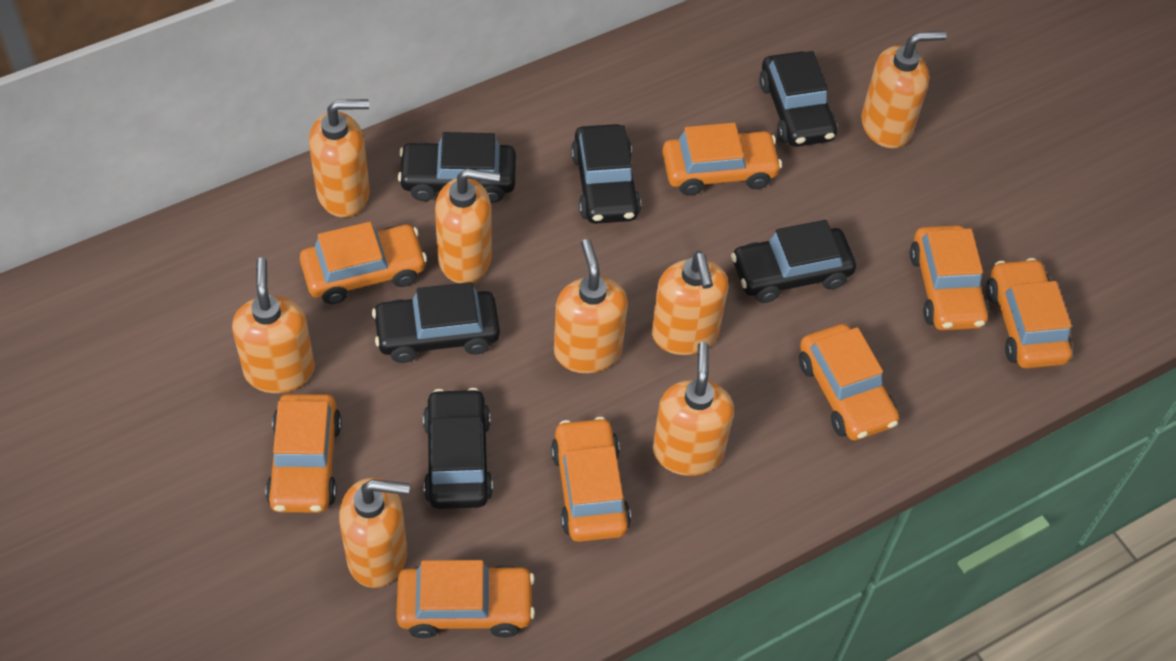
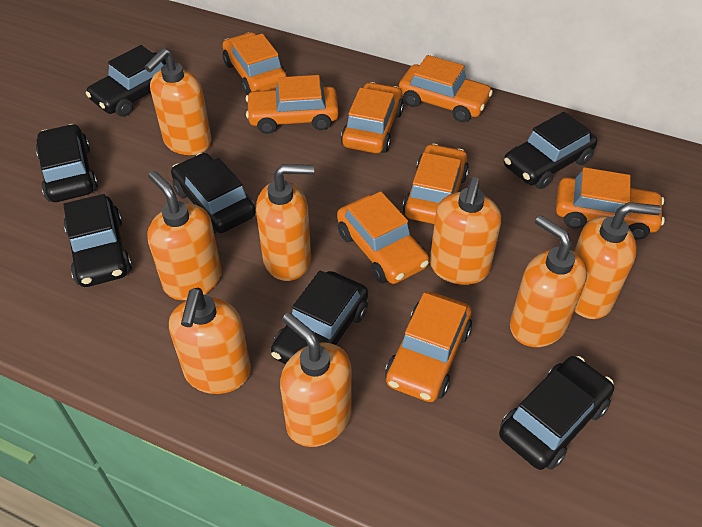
black car: [372,282,500,363] [398,132,516,203] [423,388,493,509] [571,124,641,224] [731,220,856,303] [759,51,837,147] = 6 -> [36,124,98,202] [63,194,132,287] [86,45,166,117] [171,153,256,233] [271,271,368,364] [499,356,614,470] [504,112,597,189] = 7

